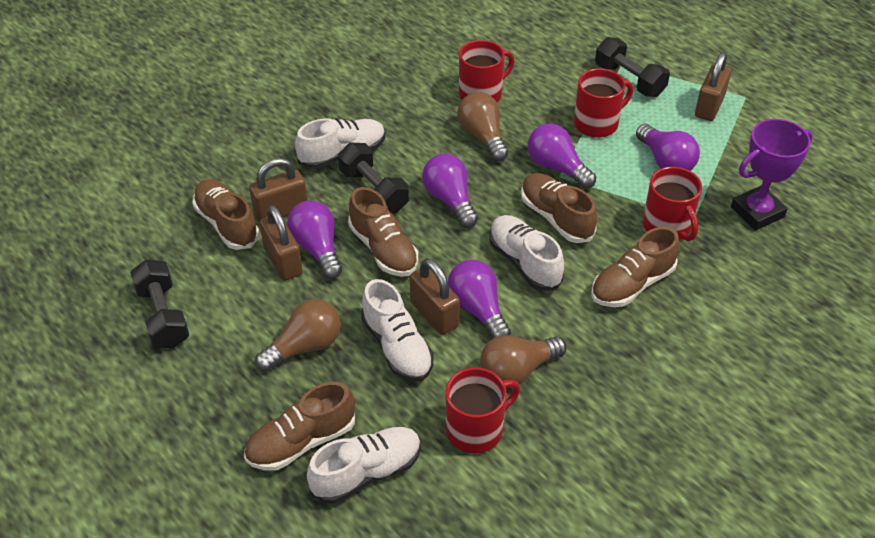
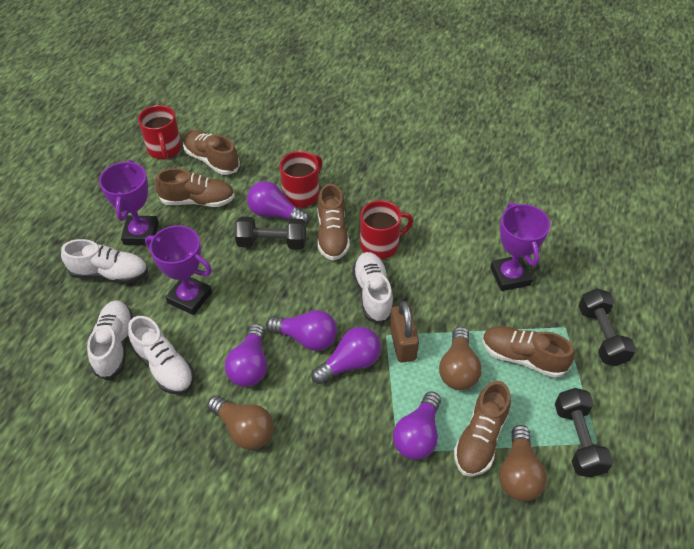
brown padlock: [249,158,307,222] [259,205,303,281] [410,258,460,335] [695,52,731,121] = 4 -> [390,301,419,363] = 1
purple trophy: [731,119,813,230] = 1 -> [99,160,159,245] [145,225,212,315] [490,202,550,291] = 3
red mug: [446,367,520,453] [459,40,514,102] [574,68,633,138] [643,167,702,241] = 4 -> [138,105,182,159] [280,151,322,208] [360,200,413,259] = 3

